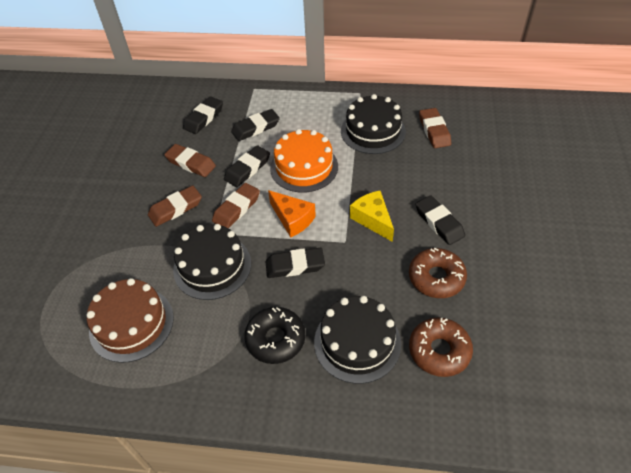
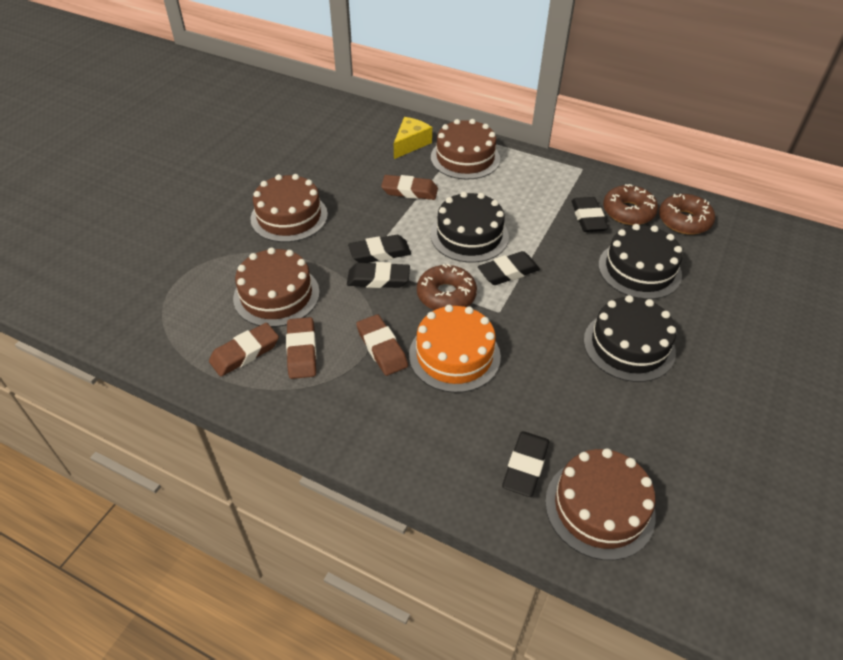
black donut: [244,307,306,364] = 1 -> none = 0
brown cake: [87,278,174,363] = 1 -> [233,247,320,327] [250,174,328,242] [431,119,500,179] [545,448,656,560] = 4
brown donut: [409,248,467,298] [409,318,473,377] = 2 -> [417,264,477,310] [603,184,658,225] [659,193,715,235] = 3
orange cheese: [268,190,316,237] = 1 -> none = 0

